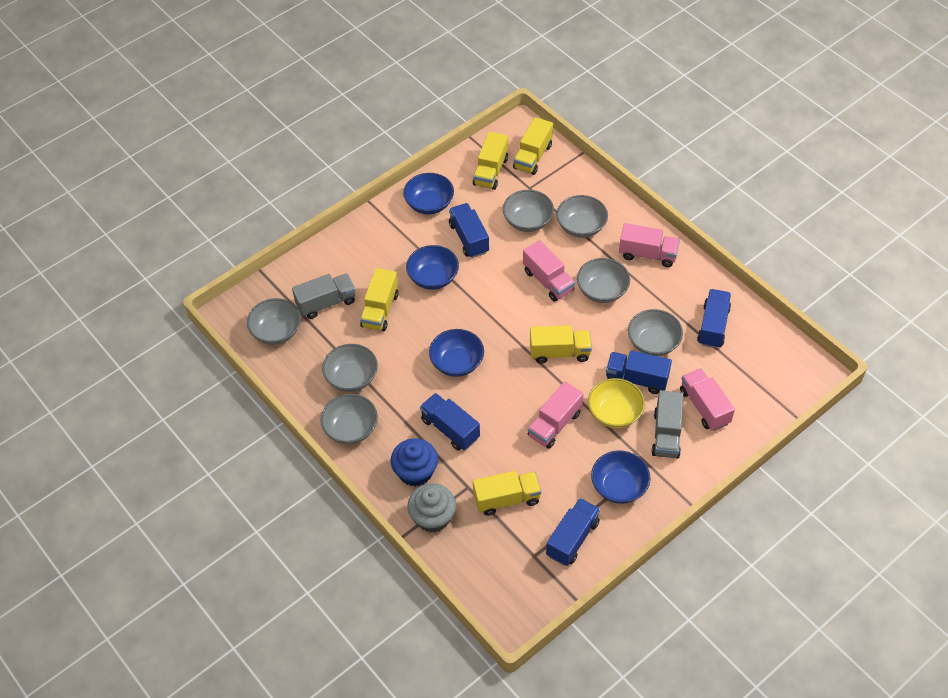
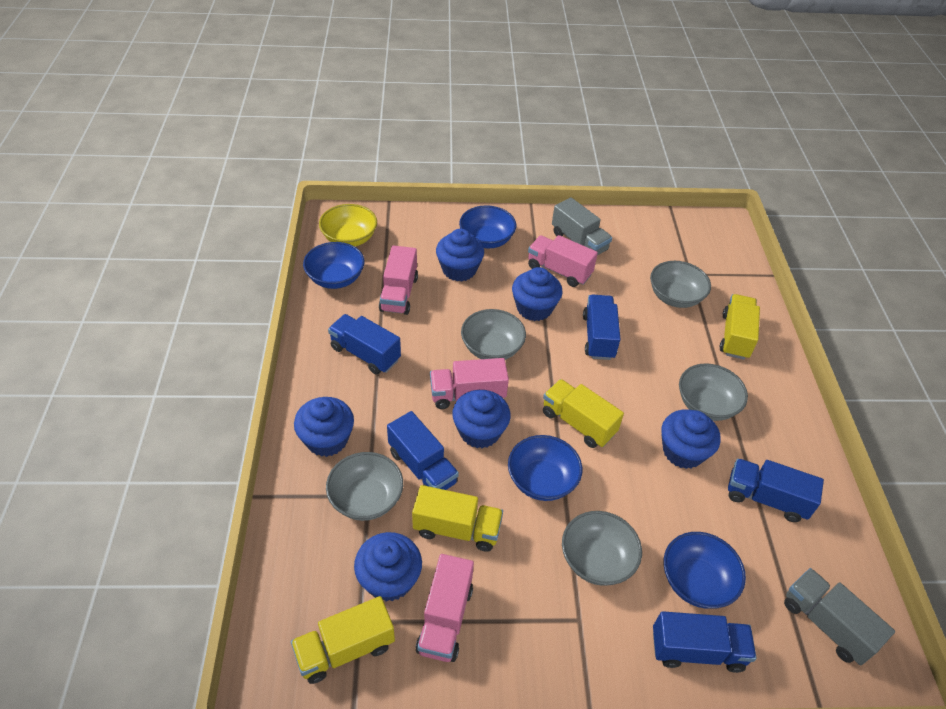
blue cupcake: [391,438,438,486] = 1 -> [294,397,354,457] [354,532,422,602] [436,229,484,282] [452,390,511,448] [512,267,562,321] [662,409,721,469] = 6
grey bowl: [247,298,301,345] [321,394,378,444] [322,344,378,392] [503,190,554,232] [556,195,608,238] [577,258,630,303] [628,309,683,356] = 7 -> [326,452,403,521] [461,309,526,360] [562,511,642,586] [650,261,711,308] [679,363,748,421] = 5
grey cupcake: [407,483,456,533] = 1 -> none = 0
yellow truck: [360,268,399,331] [473,132,508,190] [473,471,541,516] [513,117,553,175] [530,325,592,364] = 5 -> [291,596,395,684] [412,485,503,552] [543,379,624,448] [720,294,760,360] = 4

